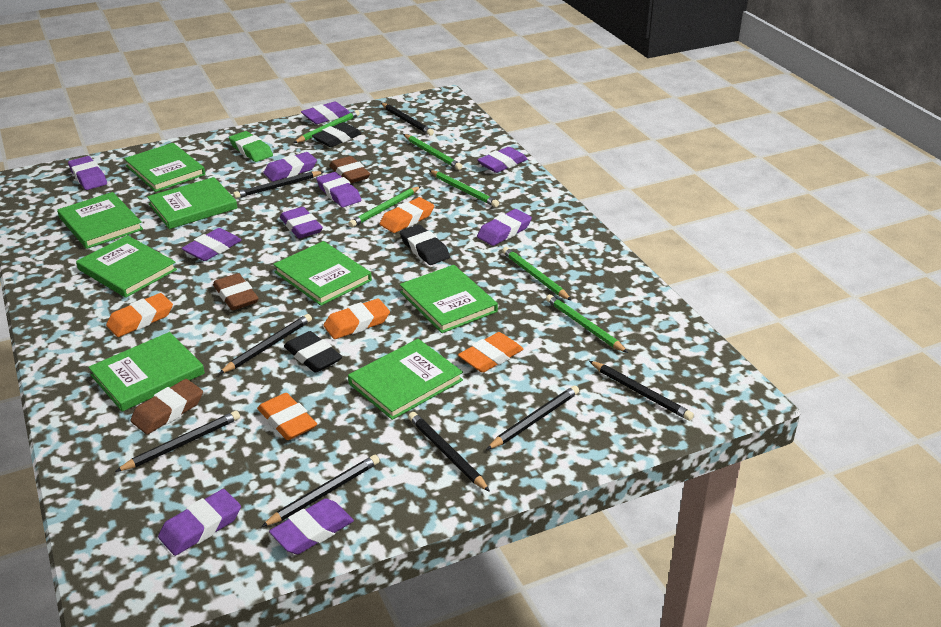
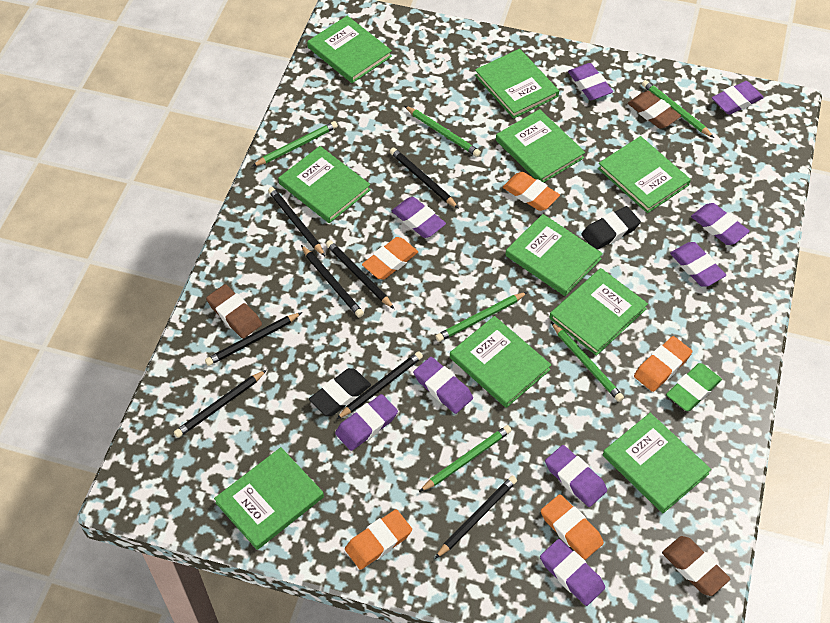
black eraser: [284,331,342,373] [312,122,362,147] [400,225,450,265] = 3 -> [309,368,371,416] [581,206,641,250] = 2
green book: [57,192,143,249] [76,235,177,298] [88,332,205,412] [124,143,205,192] [147,177,237,229] [273,241,372,306] [348,339,463,420] [400,265,498,333] = 8 -> [214,447,324,550] [278,146,371,223] [307,16,392,83] [450,316,551,408] [475,49,559,119] [496,109,585,183] [505,214,603,296] [549,268,648,356] [598,136,691,213] [603,413,711,513] = 10
purple eraser: [68,156,107,190] [158,489,241,556] [182,228,242,261] [263,152,317,182] [269,498,354,554] [280,207,323,239] [301,102,350,124] [316,172,361,207] [477,147,528,173] [477,209,532,246] = 10 -> [335,394,398,451] [392,197,446,238] [413,357,473,414] [540,539,605,606] [545,445,607,507] [568,63,613,100] [670,242,726,287] [691,203,750,245] [712,81,764,115] = 9

